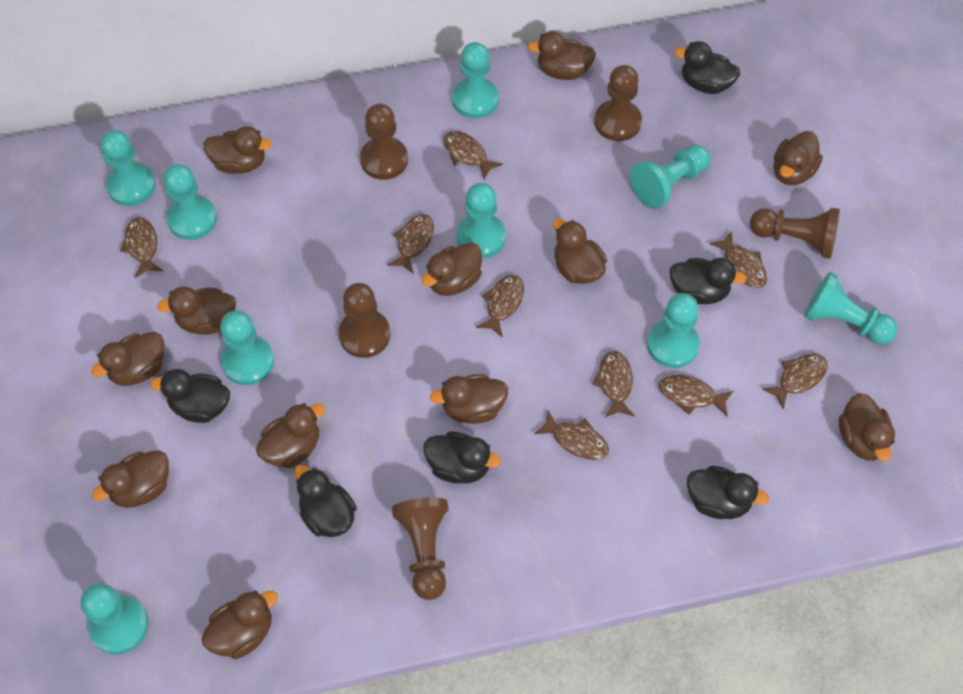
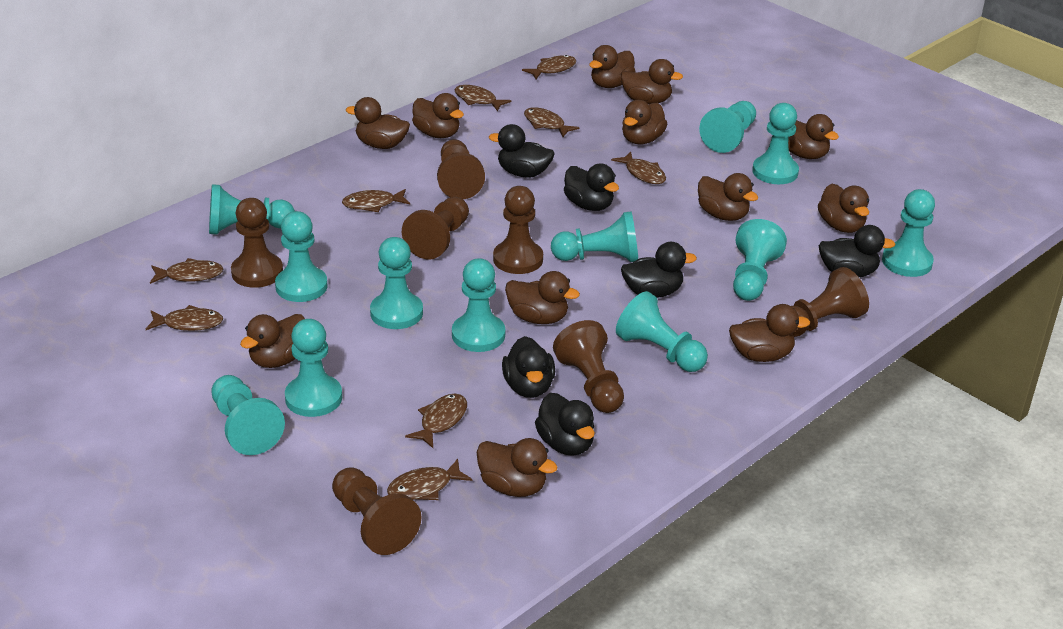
brown pawn: [338,283,390,358] [360,104,408,180] [392,498,449,600] [594,65,642,141] [750,208,840,259] = 5 -> [231,198,283,288] [332,467,421,555] [402,197,469,260] [437,139,485,199] [493,186,543,274] [553,320,624,413] [792,267,869,337] = 7
turquoise pawn: [81,583,148,655] [100,130,156,206] [163,164,217,240] [220,310,274,385] [452,42,499,119] [457,183,506,258] [630,145,711,209] [647,293,700,368] [804,272,898,345] = 9 -> [209,184,295,234] [211,375,285,455] [275,211,328,302] [285,319,342,417] [370,237,423,329] [452,258,505,352] [551,211,638,262] [616,291,708,372] [699,101,756,153] [733,219,787,301] [752,103,799,184] [882,189,935,277] = 12

